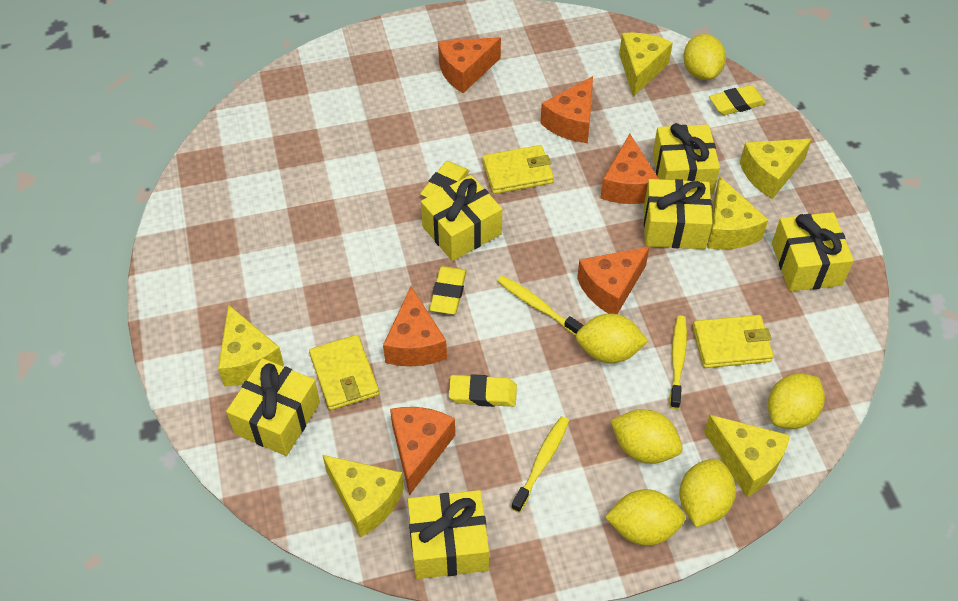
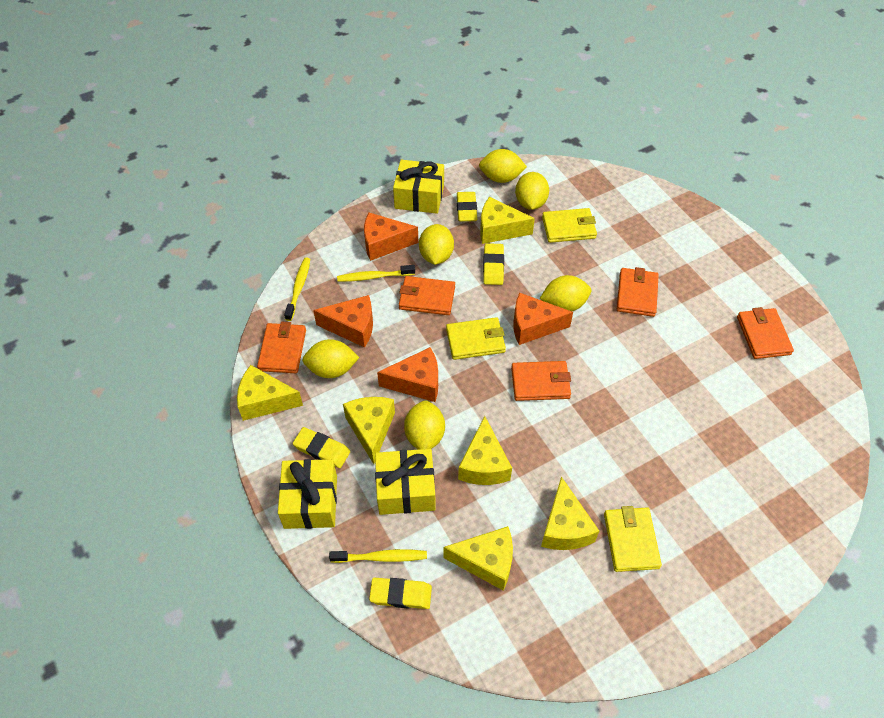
orange cheese: [383,287,447,367] [390,407,455,496] [438,37,501,93] [540,76,593,143] [577,247,650,314] [601,134,659,204] = 6 -> [313,295,373,348] [364,213,419,261] [377,347,438,402] [513,293,573,345] = 4
orange wallet: none = 0 -> [257,322,306,373] [399,276,455,315] [511,361,571,401] [617,267,659,317] [737,307,794,359] = 5
yellow gift: [226,358,320,456] [408,490,489,579] [421,175,502,261] [644,179,712,249] [653,123,720,194] [772,212,854,292] = 6 -> [278,459,337,529] [375,449,436,515] [393,160,444,214] = 3

